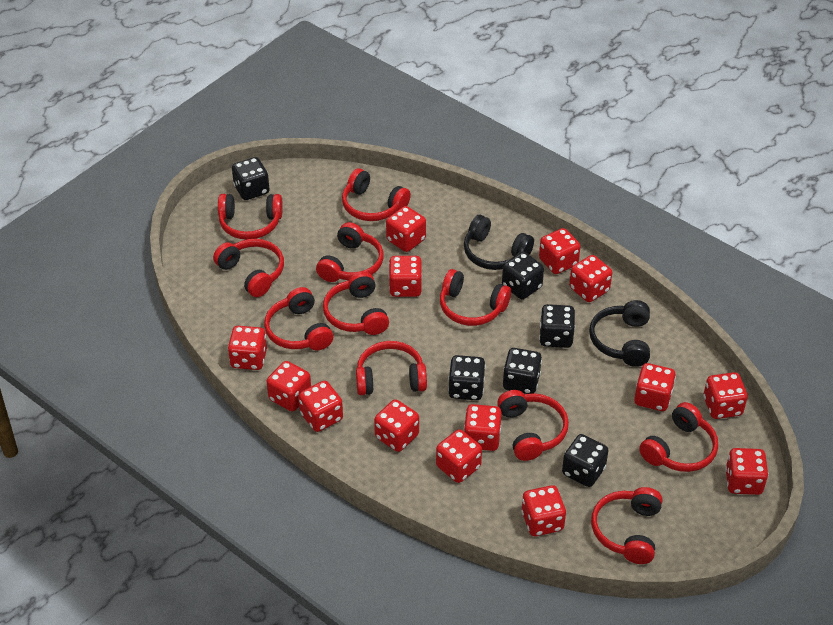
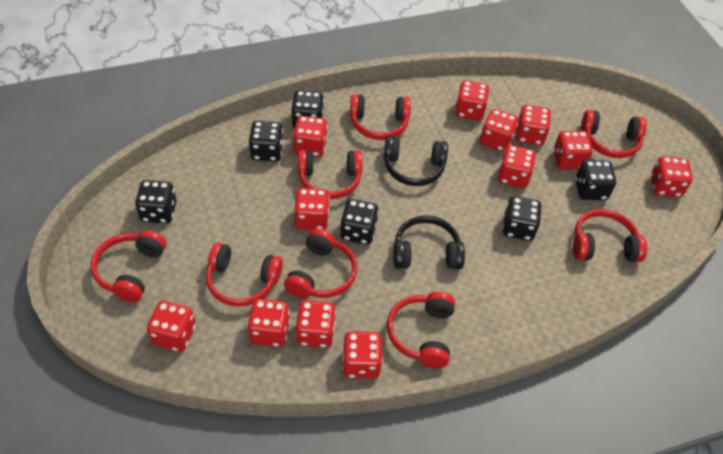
red dice: [228,326,267,370] [267,361,311,412] [299,381,343,432] [374,399,419,452] [386,206,426,252] [389,256,422,297] [436,429,482,483] [464,404,502,451] [521,485,566,536] [539,228,581,274] [569,255,612,302] [634,363,676,411] [703,372,748,419] [725,448,768,495] = 14 -> [147,301,196,352] [248,299,290,347] [293,116,327,157] [294,188,330,230] [296,300,336,348] [342,331,383,379] [455,81,489,121] [480,109,518,152] [498,145,536,188] [516,105,551,146] [553,131,593,170] [651,156,693,197] = 12
red headphones: [213,239,284,297] [218,194,283,240] [264,287,333,350] [316,222,384,282] [323,271,389,335] [342,169,411,221] [356,341,427,395] [440,269,511,326] [497,390,569,461] [591,487,662,564] [639,402,718,472] = 11 -> [91,230,166,302] [206,243,283,307] [284,229,357,298] [298,150,362,199] [350,94,411,140] [387,292,455,368] [573,209,647,262] [581,110,647,158] = 8

